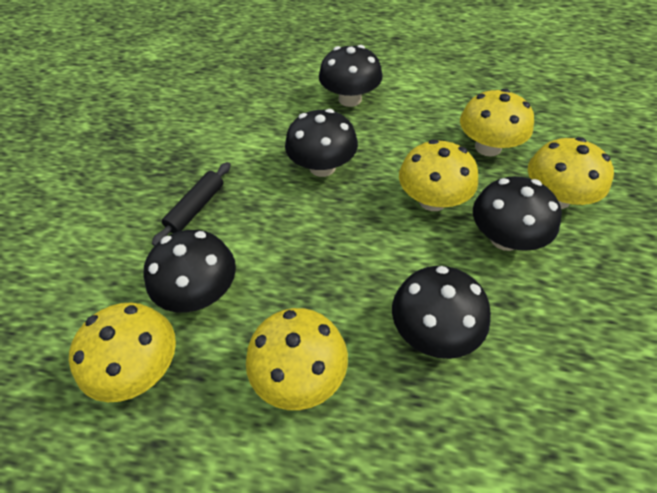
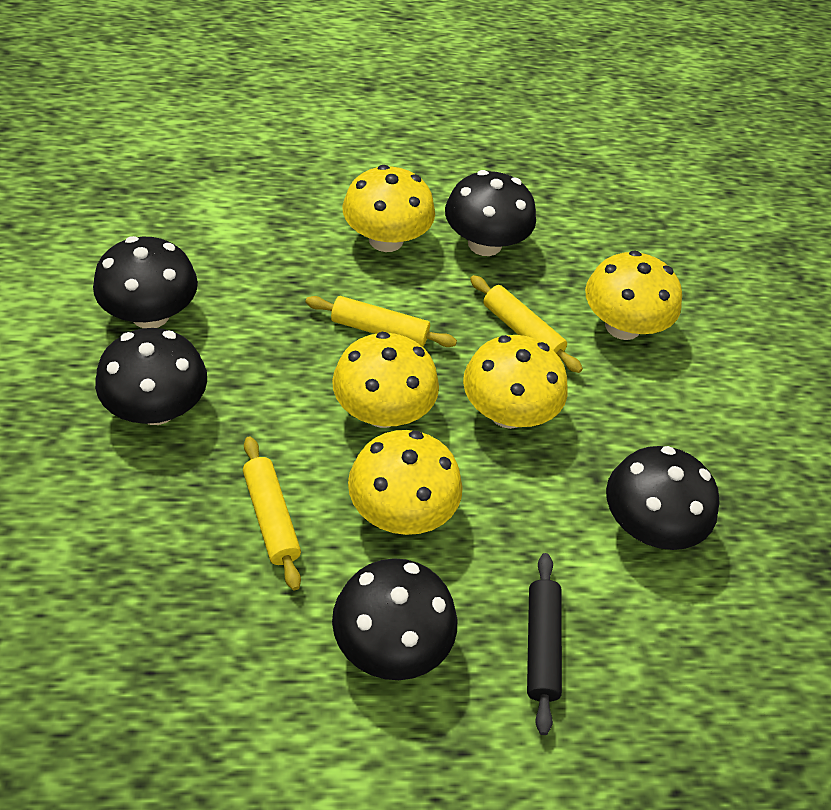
yellow rolling pin: none = 0 -> [243,436,301,590] [305,296,457,347] [470,275,583,373] = 3

